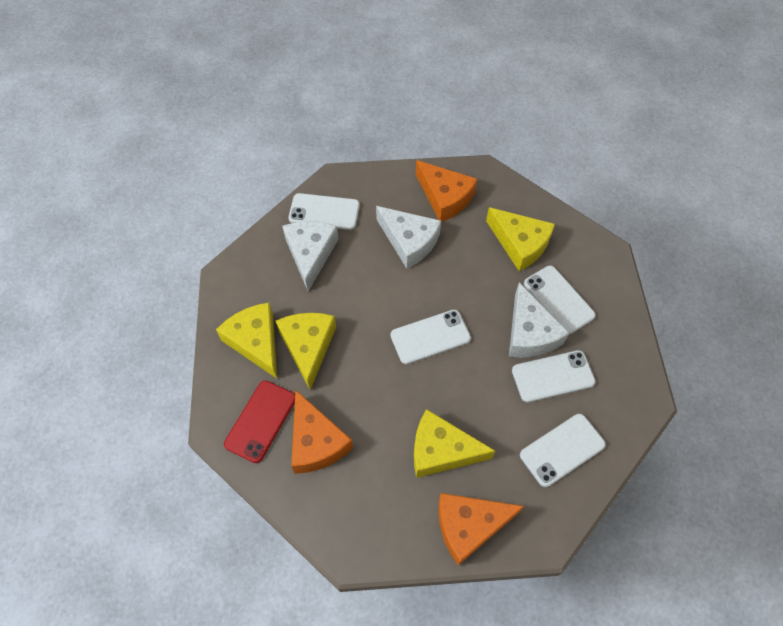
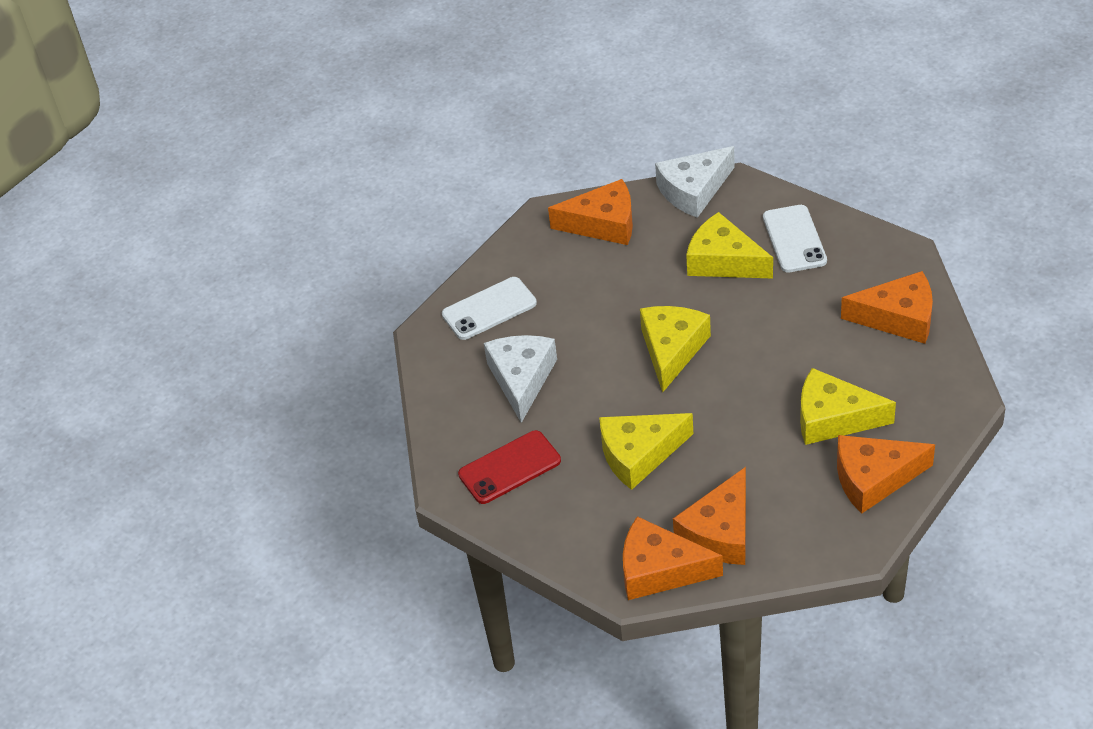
orange cheese: [291,390,353,474] [416,160,478,222] [438,493,524,565] = 3 -> [548,179,633,245] [623,516,723,600] [673,467,746,565] [837,435,935,514] [841,271,933,344] = 5
white cheese: [282,221,339,291] [376,206,441,269] [509,283,569,358] = 3 -> [484,335,557,423] [655,146,735,218] = 2
white phone: [288,193,360,230] [390,310,471,364] [512,350,596,402] [520,414,606,487] [524,266,596,334] = 5 -> [442,277,537,340] [763,205,827,273] = 2

